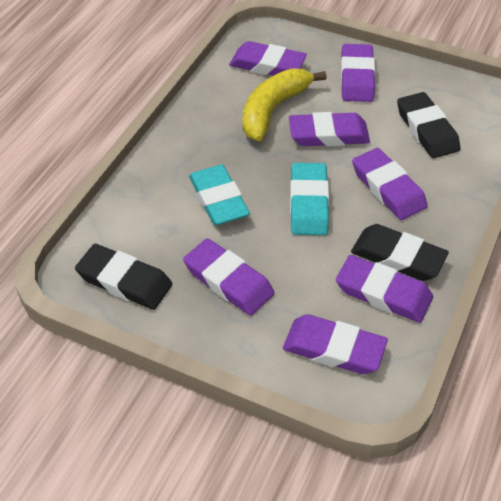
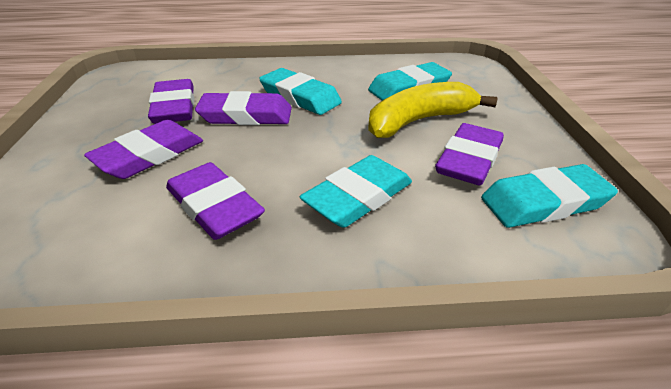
black eraser: [75,244,172,310] [351,224,449,281] [397,92,460,158] = 3 -> none = 0
purple eraser: [183,238,275,315] [229,41,307,75] [283,314,388,374] [289,112,370,146] [336,255,433,323] [341,44,375,102] [352,148,428,220] = 7 -> [84,119,203,179] [148,79,194,124] [166,162,265,240] [195,91,292,125] [435,123,504,185] = 5
turquoise eraser: [189,165,250,225] [290,163,329,235] = 2 -> [259,68,342,115] [299,155,412,228] [368,62,452,101] [481,164,618,228] = 4

